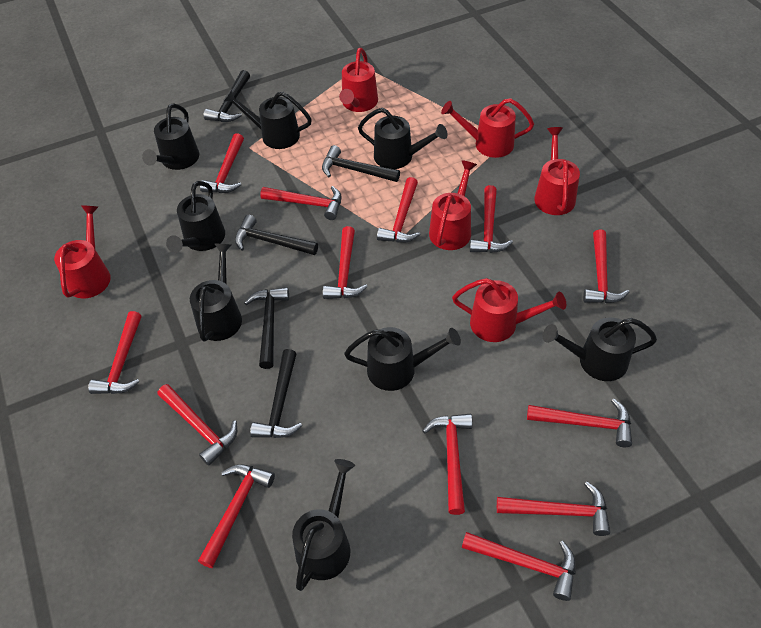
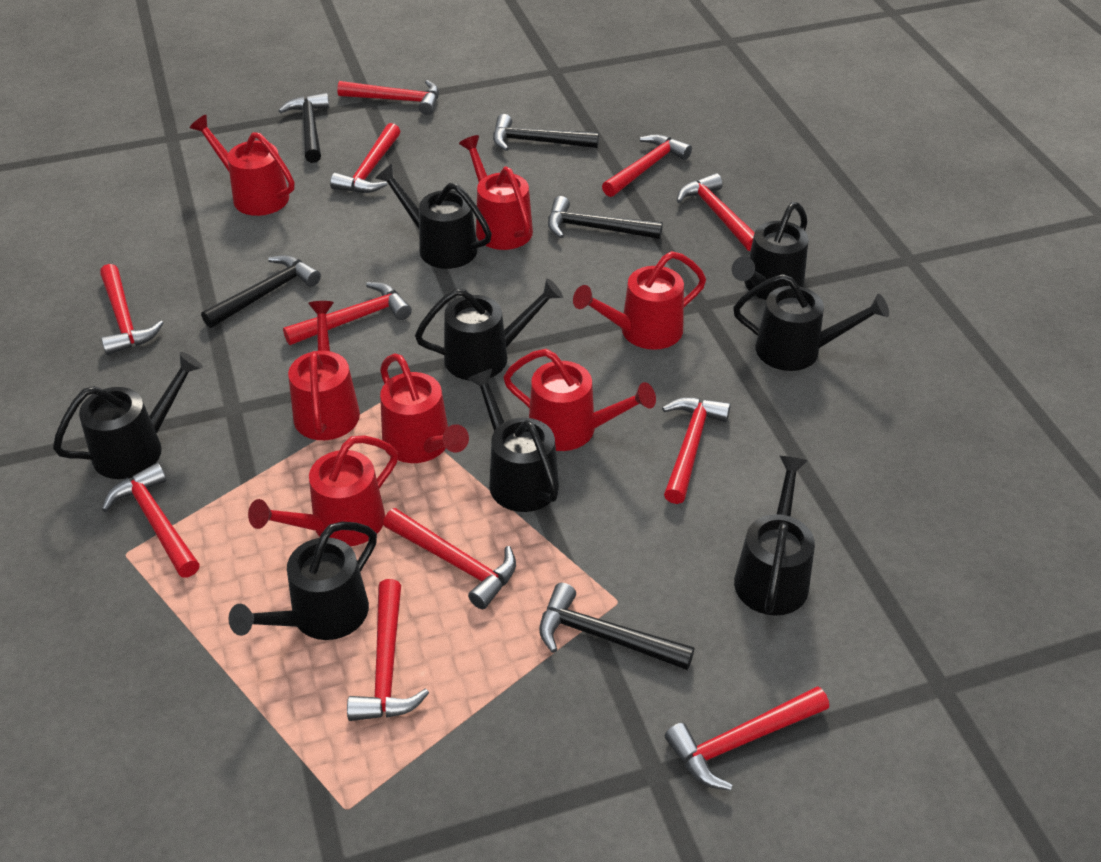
red hammer: [88,311,142,394] [158,384,237,466] [198,464,275,568] [200,133,244,193] [260,186,342,220] [323,226,368,299] [377,177,421,243] [422,414,472,515] [462,532,576,601] [470,185,513,253] [497,482,610,536] [527,399,632,447] [583,230,629,303] = 13 -> [100,264,163,355] [102,463,200,577] [283,282,412,345] [330,123,401,193] [337,80,439,115] [347,579,429,721] [383,508,516,609] [602,134,692,197] [662,397,731,504] [665,686,829,791] [677,173,755,251] = 11
red watering can: [54,205,111,299] [339,48,378,112] [429,160,477,250] [441,98,534,158] [452,278,566,342] [534,127,580,215] = 6 -> [190,115,295,216] [248,435,398,546] [288,301,360,440] [380,353,469,463] [459,135,533,250] [503,349,656,451] [573,251,706,350] = 7

